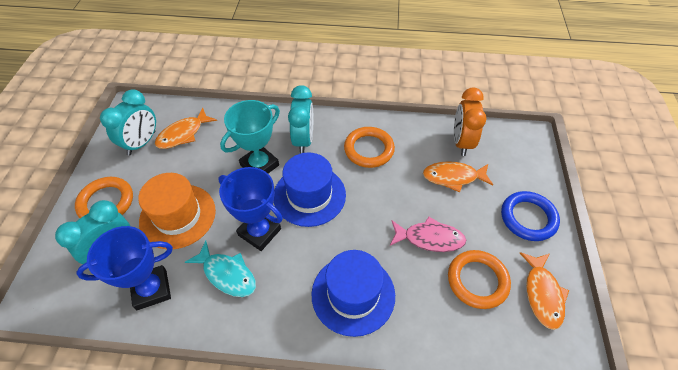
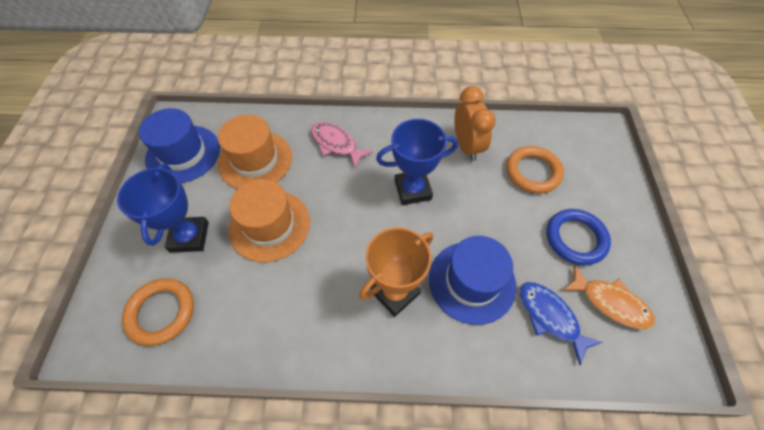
blue fish: none = 0 -> [520,282,603,365] = 1
orange fish: [155,108,217,149] [423,161,493,192] [520,252,569,330] = 3 -> [562,265,655,330] = 1
orange hat: [138,173,216,249] = 1 -> [218,115,292,189] [228,179,310,262] = 2
orange ring: [75,177,133,218] [344,127,395,168] [448,250,511,309] = 3 -> [122,278,194,346] [506,146,564,193] = 2
orange trophy: none = 0 -> [359,227,433,317] = 1
turquoise clock: [55,200,130,264] [100,89,156,155] [288,85,313,154] = 3 -> none = 0
turquoise fish: [185,241,256,297] = 1 -> none = 0
turquoise trophy: [220,100,280,173] = 1 -> none = 0

